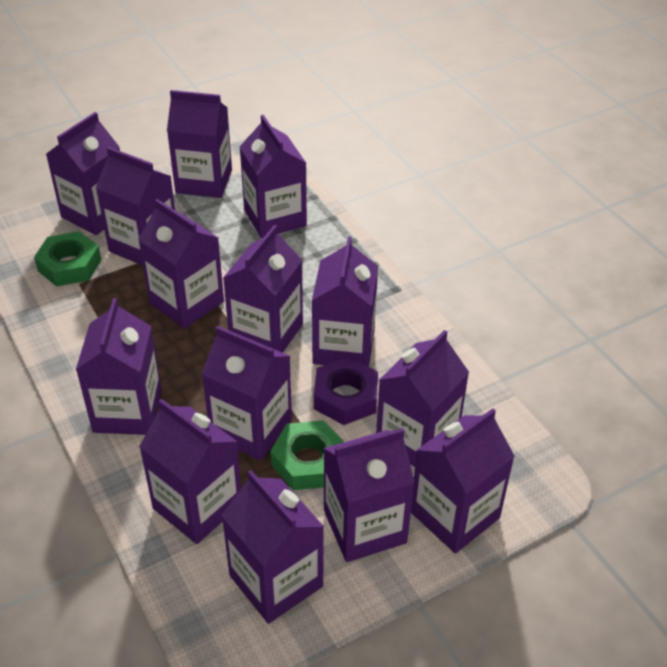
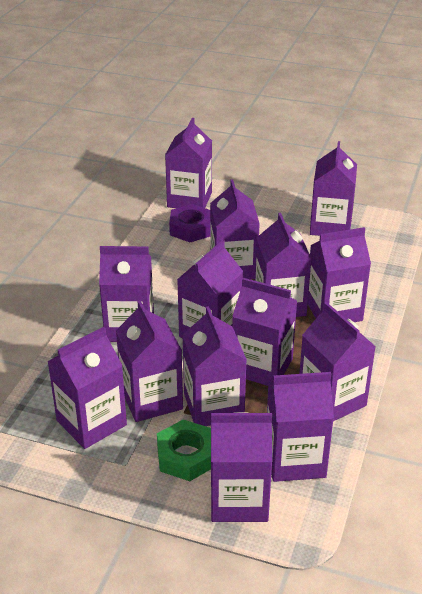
green nut: [34,231,101,286] [270,420,344,490] = 2 -> [157,419,211,481] = 1

